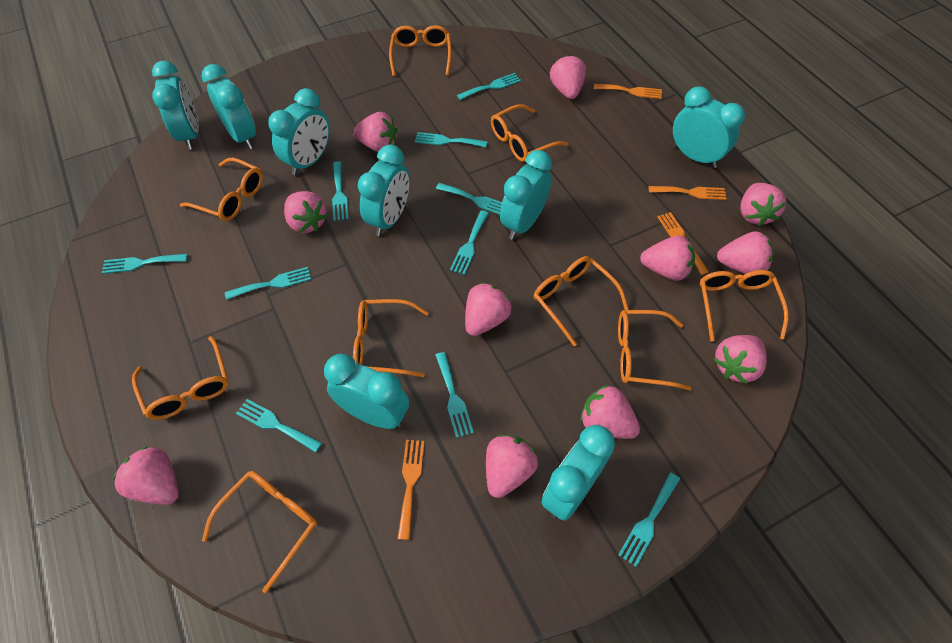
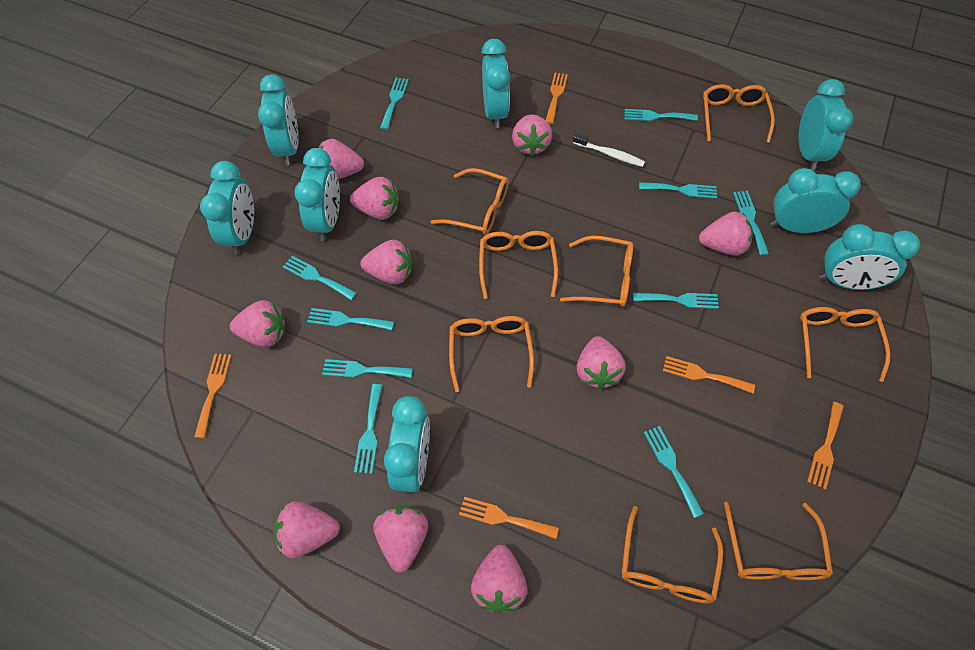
orange fork: [398,440,425,540] [594,84,662,99] [649,186,727,200] [657,212,709,275] = 4 -> [194,354,232,438] [459,497,559,539] [546,73,568,124] [663,356,755,394] [807,402,844,490] = 5
orange glasses: [132,336,229,420] [180,158,263,221] [202,471,317,593] [353,299,429,377] [389,25,451,76] [491,104,569,162] [534,256,629,346] [618,310,692,390] [700,270,788,341] = 9 -> [431,168,508,235] [449,316,534,392] [479,231,558,299] [560,236,633,307] [621,506,723,603] [703,84,775,143] [724,501,833,580] [800,307,890,382] = 8
pink strawberry: [113,446,179,505] [284,191,328,233] [353,112,397,152] [465,282,512,336] [486,434,538,498] [550,55,586,99] [581,384,640,439] [640,236,695,281] [714,335,767,384] [717,231,774,274] [740,183,786,226] = 11 -> [230,300,285,347] [274,501,340,558] [319,139,364,179] [350,177,398,220] [361,240,412,285] [374,505,428,573] [471,545,528,613] [512,114,552,156] [577,336,626,390] [699,212,753,256] = 10
white toothbrush: none = 0 -> [573,133,645,167] = 1

